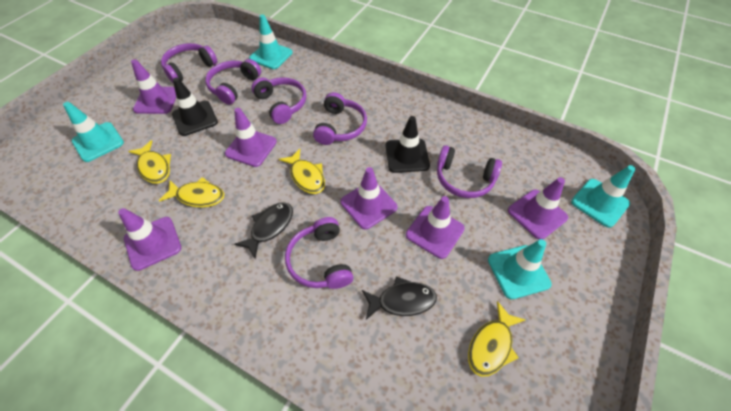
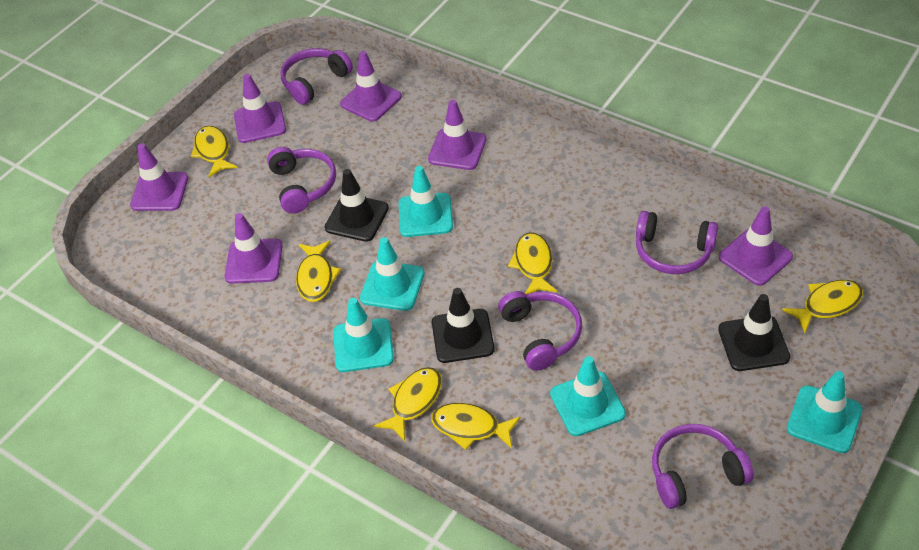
black fish: [234,202,293,259] [362,276,437,320] = 2 -> none = 0
black traffic cone: [172,78,218,136] [386,116,430,173] = 2 -> [325,169,389,242] [432,288,495,363] [718,294,790,371] = 3
purple headphones: [161,43,217,84] [205,59,261,105] [252,77,306,124] [285,217,353,289] [313,92,367,145] [437,145,502,198] = 6 -> [267,147,336,213] [280,48,353,105] [498,291,582,371] [636,211,718,274] [652,424,754,509] = 5
turquoise traffic cone: [63,102,124,162] [249,14,293,69] [488,239,552,299] [571,165,635,228] = 4 -> [333,298,394,372] [360,237,425,311] [399,166,453,237] [550,356,626,436] [787,371,863,453] = 5
yellow fish: [128,140,171,184] [159,177,224,208] [279,149,325,194] [468,301,525,377] = 4 -> [190,126,237,177] [296,241,341,302] [374,367,442,441] [431,403,521,450] [508,232,557,294] [782,280,863,333] = 6

